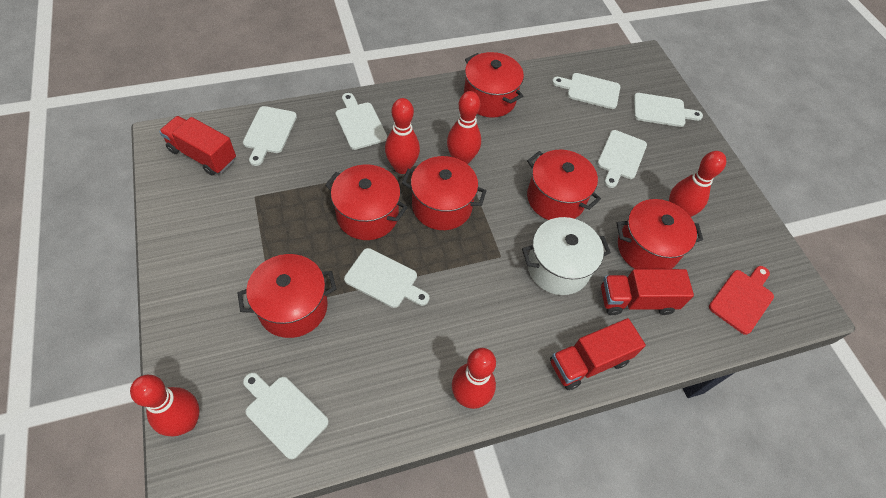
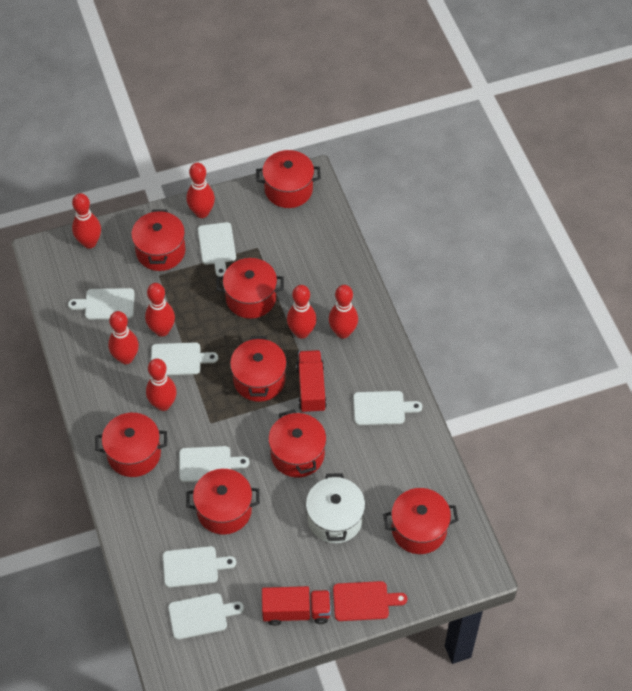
red bowling pin: [130,375,200,436] [385,98,420,174] [447,91,481,164] [452,348,496,409] [669,151,726,217] = 5 -> [72,193,101,249] [108,311,139,364] [145,283,175,337] [146,358,177,411] [186,163,215,218] [287,285,317,339] [329,285,358,338] = 7
red pot: [237,254,336,338] [325,164,408,240] [402,156,487,230] [464,52,524,118] [527,150,601,220] [616,199,703,269] = 6 -> [95,413,167,477] [131,209,186,271] [186,469,260,535] [216,258,284,319] [230,336,287,402] [256,150,321,208] [268,409,326,478] [383,488,459,554] = 8
red truck: [159,116,236,176] [550,318,646,390] [601,269,694,315] = 3 -> [262,586,331,626] [296,350,327,413] = 2

